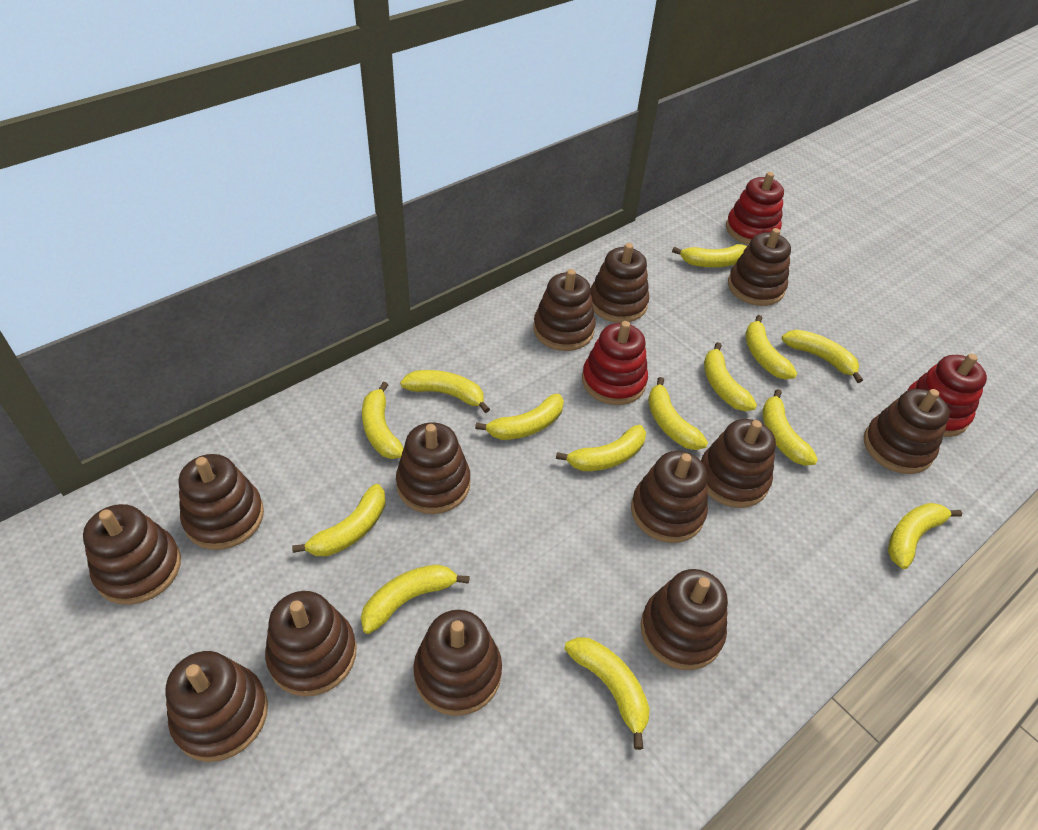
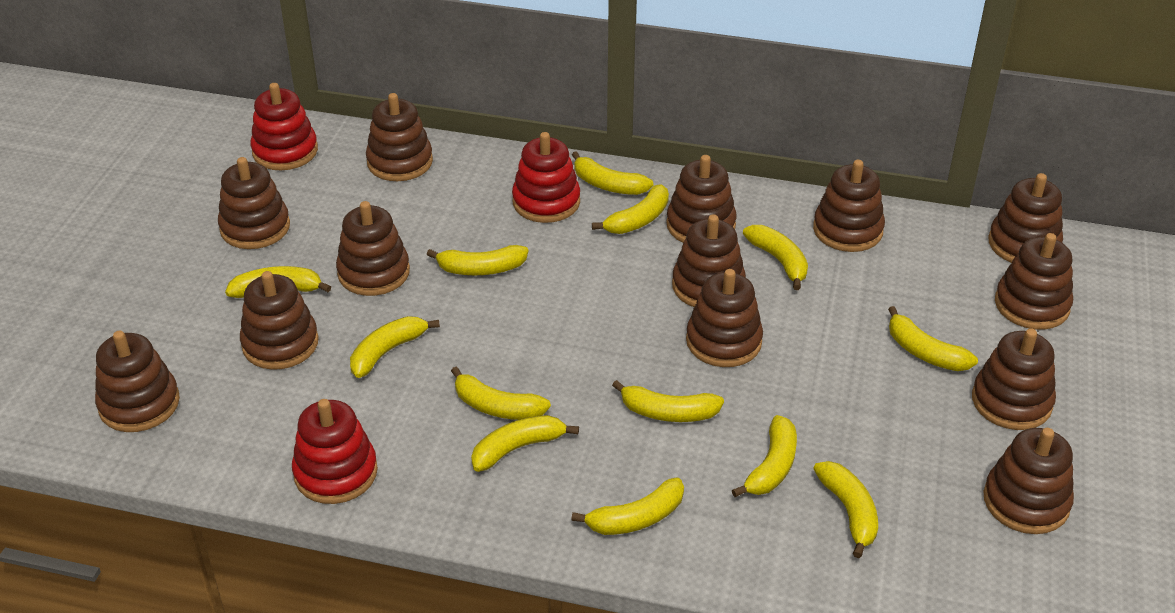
yellow banana: [292,484,386,556] [361,564,470,634] [362,382,404,459] [400,370,490,413] [475,394,564,440] [556,425,646,471] [564,637,650,750] [648,377,708,450] [672,244,747,267] [704,342,757,411] [745,315,797,379] [762,389,818,466] [782,330,863,383] [888,503,962,569] = 14 -> [225,266,331,298] [350,316,440,378] [427,245,528,275] [451,367,551,420] [471,415,579,472] [571,477,684,535] [572,151,653,195] [592,184,669,234] [612,380,724,422] [732,415,797,497] [743,225,808,290] [813,461,878,558] [888,306,978,371] = 13

